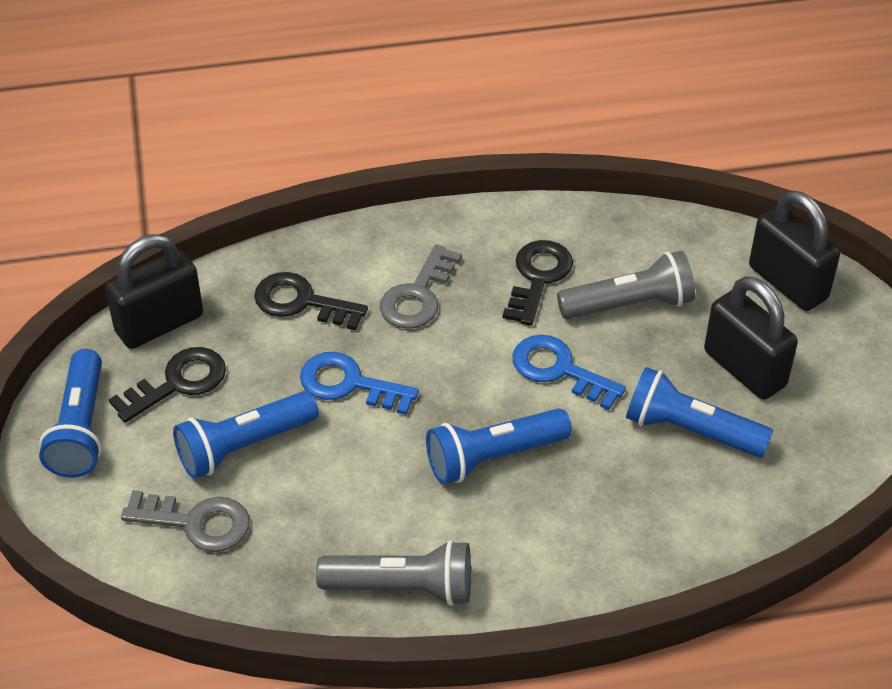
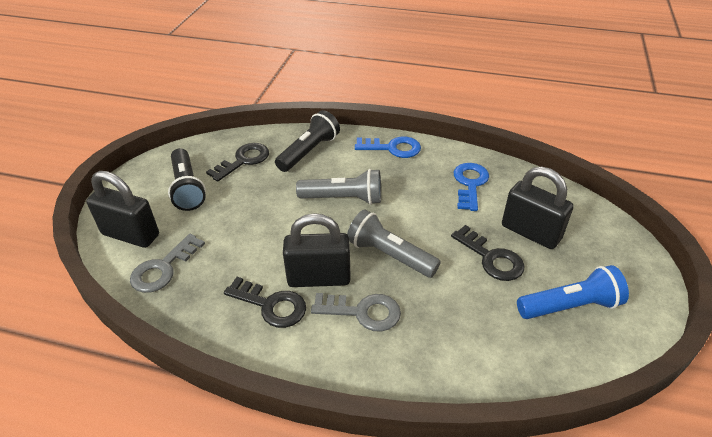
black flashlight: none = 0 -> [168,148,206,211] [275,110,340,172] = 2
blue flashlight: [39,349,102,477] [173,391,319,479] [426,408,572,485] [626,367,773,457] = 4 -> [517,265,629,319] = 1

